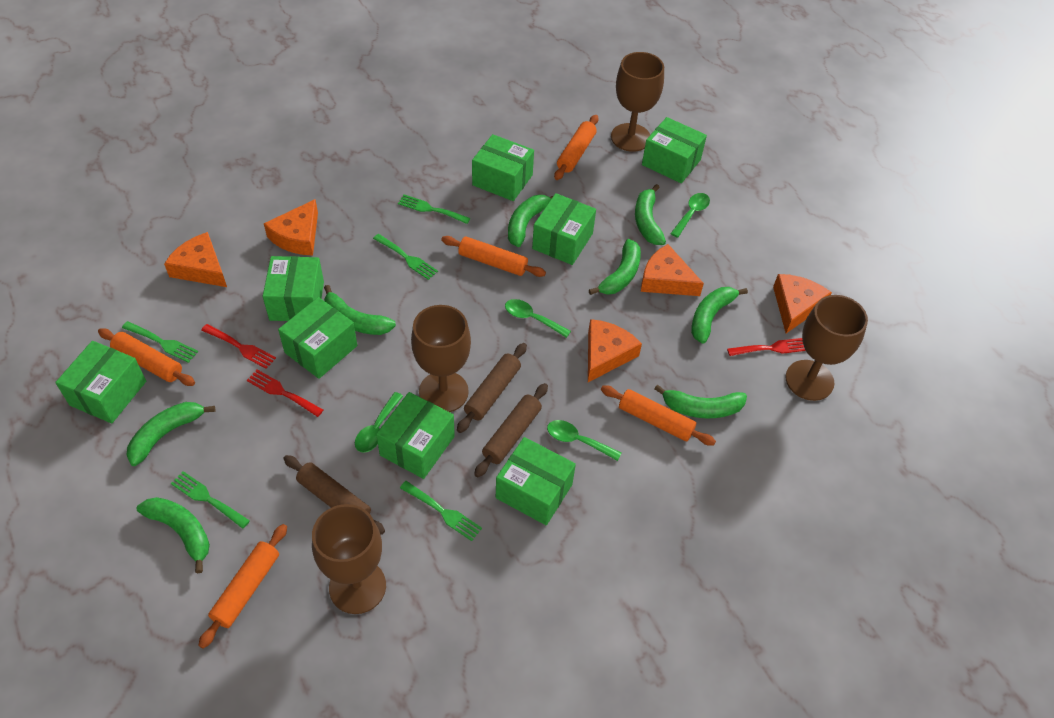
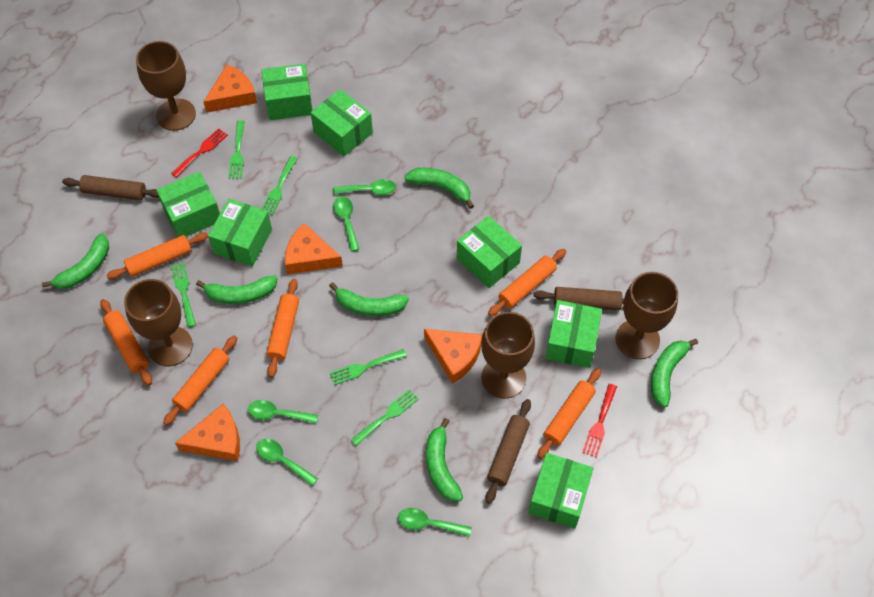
green banana: [127,402,215,466] [137,497,210,573] [324,285,396,335] [508,195,553,247] [589,239,641,295] [635,184,666,245] [654,384,747,418] [691,287,748,344] = 8 -> [42,234,109,289] [196,275,278,304] [329,282,409,316] [405,168,474,209] [426,418,463,501] [651,339,698,407] = 6
green box: [55,341,146,423] [263,256,324,321] [278,297,357,379] [376,392,455,479] [472,134,534,201] [496,437,576,525] [532,193,596,265] [642,117,707,183] = 8 -> [156,172,220,237] [208,199,272,267] [262,63,313,120] [311,89,373,156] [457,216,522,288] [528,453,594,529] [545,300,602,368] = 7
green spoon: [355,392,403,453] [505,299,571,338] [547,420,621,461] [670,193,710,238] = 4 -> [248,400,318,424] [256,439,318,486] [333,179,396,195] [333,196,359,252] [398,508,472,537] = 5
orange cheese: [164,232,227,287] [264,199,318,255] [588,319,642,382] [641,244,704,296] [773,274,832,333] = 5 -> [175,404,240,461] [203,65,257,113] [285,223,343,274] [424,329,482,384] = 4
orange rolling pin: [98,328,195,386] [198,524,287,649] [441,236,546,277] [554,115,599,180] [601,385,716,446] = 5 -> [100,299,152,386] [106,233,208,279] [163,336,237,425] [266,279,299,377] [488,249,566,316] [537,368,601,459] = 6
red fork: [201,324,276,369] [247,370,323,417] [727,338,806,356] = 3 -> [171,128,228,178] [582,384,617,457] = 2

